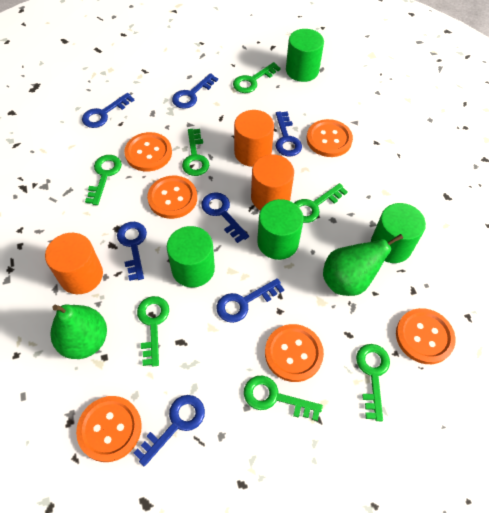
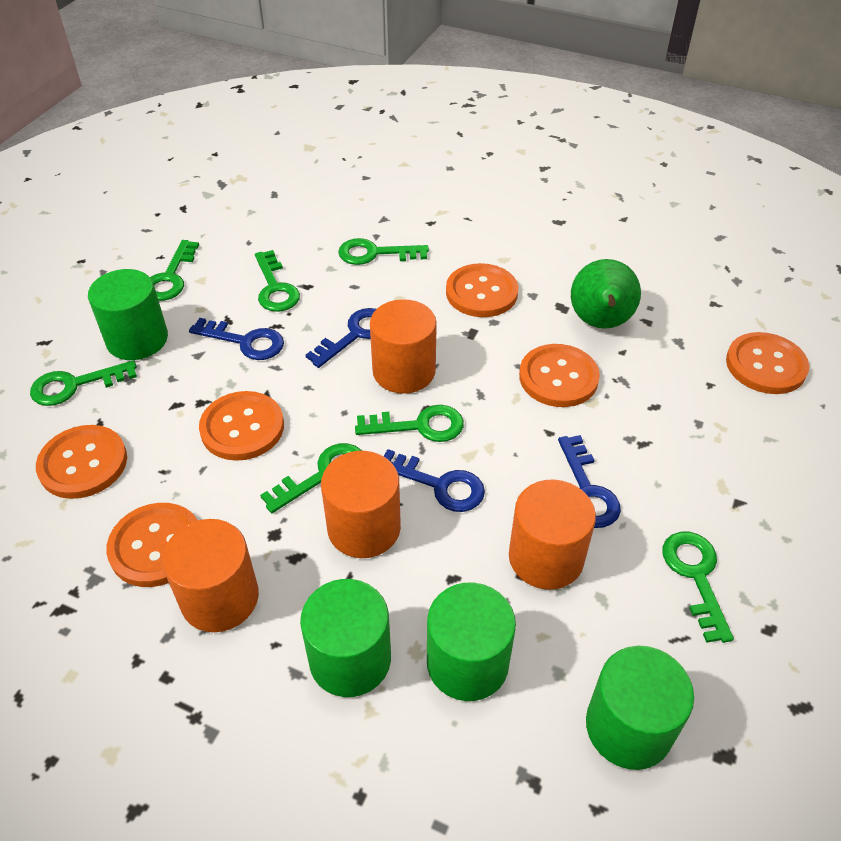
blue key: [82,93,134,128] [117,222,147,281] [134,395,205,467] [172,73,218,109] [201,192,249,243] [217,278,284,323] [276,111,302,156] = 7 -> [189,318,284,360] [305,308,376,368] [384,449,485,512] [558,435,621,528] = 4
green pear: [51,304,107,359] [323,234,403,296] = 2 -> [571,259,641,329] = 1
orange cylinder: [45,233,103,294] [234,110,274,167] [251,154,294,211] = 3 -> [162,519,259,632] [321,451,401,558] [370,299,437,394] [509,479,596,590] = 4

